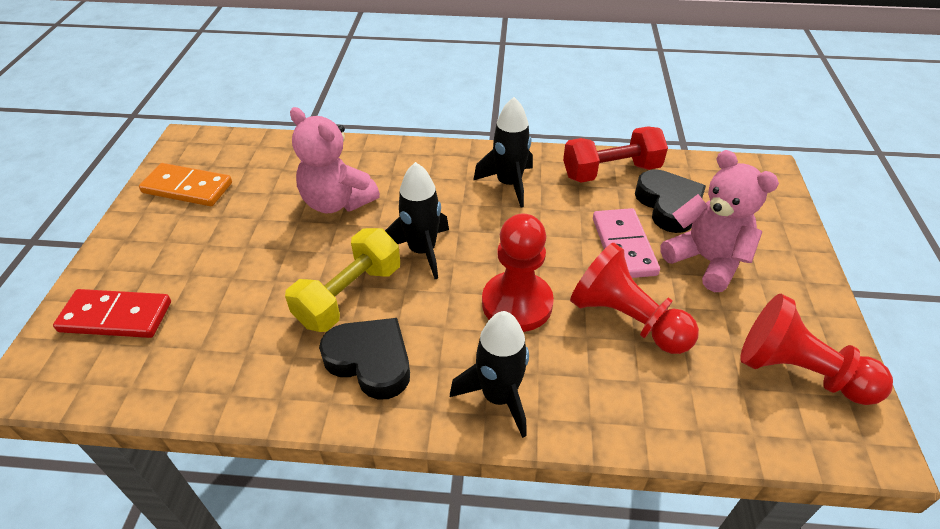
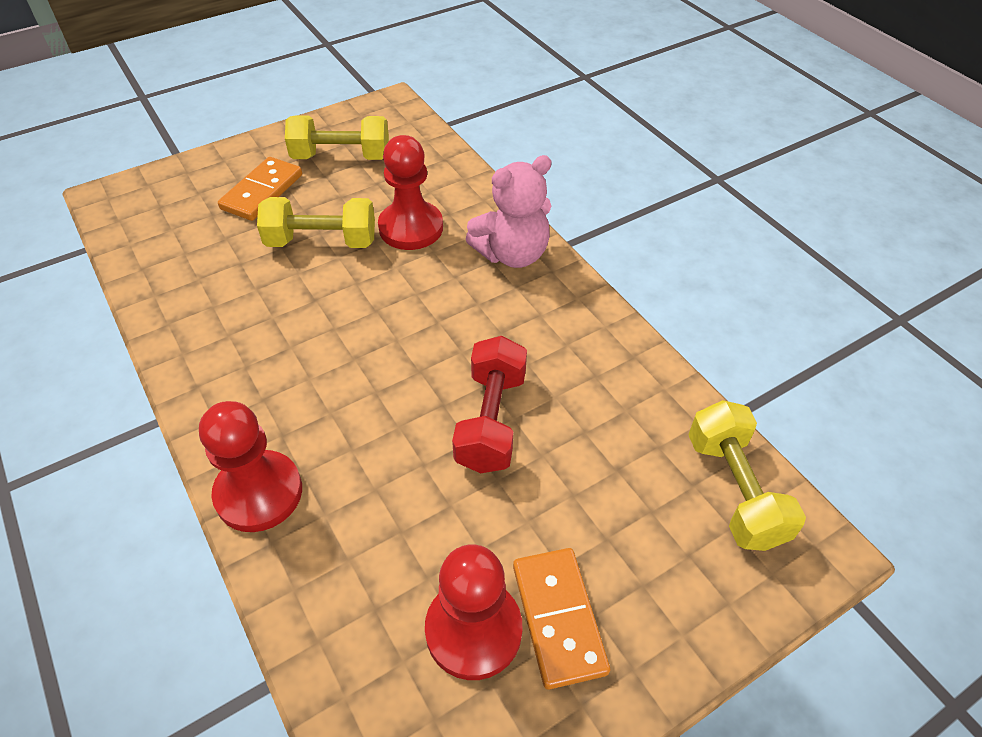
black heart: [319,318,410,400] [635,170,706,233] = 2 -> none = 0
black rocket: [385,162,449,279] [450,311,529,438] [473,97,533,207] = 3 -> none = 0
orange domino: [139,163,232,206] = 1 -> [218,157,302,221] [513,548,610,689] = 2
pink domino: [593,208,660,278] = 1 -> none = 0
pink teddy bear: [290,107,380,213] [660,150,779,292] = 2 -> [466,155,551,268] = 1
red domino: [53,289,171,338] = 1 -> none = 0
yellow dumbbell: [285,228,400,332] = 1 -> [257,197,375,248] [285,116,389,160] [688,400,806,551] = 3

